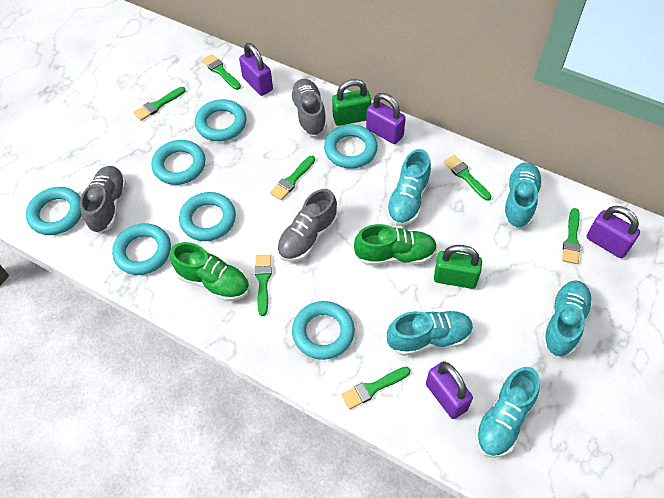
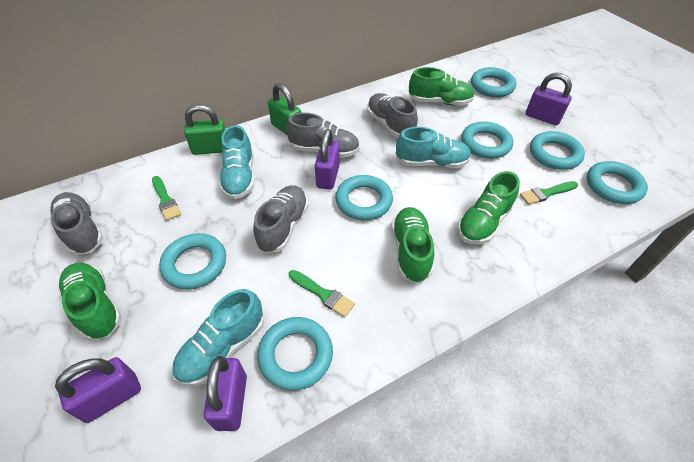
green brush: [133,87,185,121] [202,54,241,90] [255,255,272,316] [270,156,315,200] [341,367,410,409] [444,155,491,201] [562,208,581,264] = 7 -> [152,176,181,221] [289,270,355,317] [520,181,578,205] = 3
green shoe: [170,242,250,301] [354,224,437,266] = 2 -> [58,263,122,341] [392,207,434,283] [409,67,475,106] [457,171,520,244] = 4
grey shoe: [80,166,127,233] [277,189,337,262] [290,79,327,136] = 3 -> [49,192,103,255] [253,185,309,253] [287,113,360,158] [367,93,418,138] = 4
turquoise shoe: [386,149,431,226] [387,310,473,356] [475,367,540,458] [503,162,543,228] [542,280,593,356] = 5 -> [172,289,264,386] [219,125,254,199] [396,127,471,168] = 3

